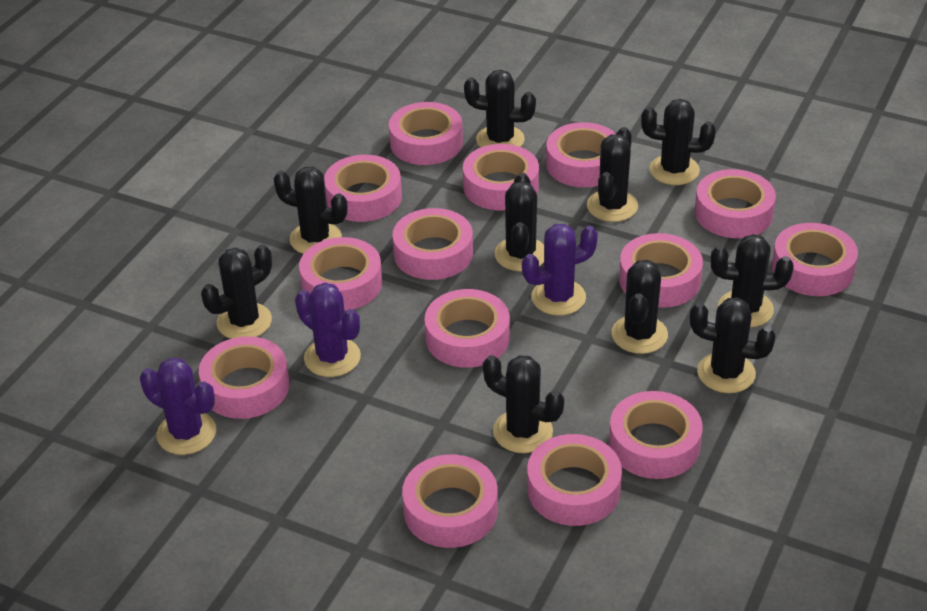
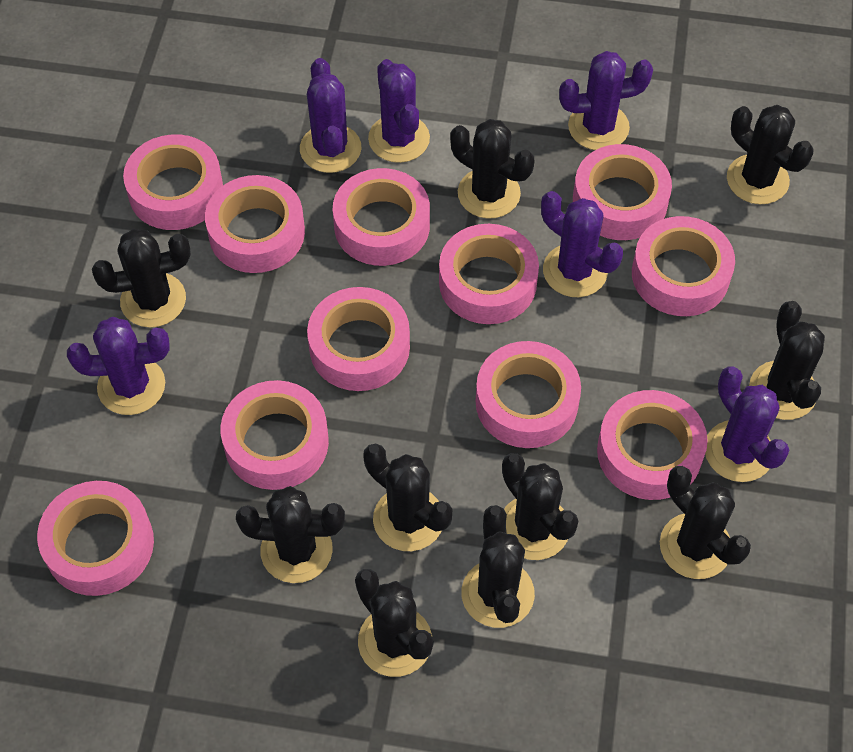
pink tape: [199,336,289,419] [299,237,382,311] [324,155,402,222] [389,102,463,165] [393,208,473,280] [402,454,498,548] [425,289,510,368] [463,144,539,210] [527,434,622,526] [546,122,616,187] [609,391,703,479] [619,233,703,308] [695,169,776,238] [772,223,858,296] = 14 -> [37,481,154,596] [123,134,223,230] [205,175,305,273] [221,380,329,490] [307,287,410,391] [333,168,430,266] [439,224,539,324] [476,341,581,448] [573,144,672,240] [597,390,708,500] [632,216,735,316] = 11
purple cactus: [140,358,216,455] [295,283,361,377] [522,224,598,316] = 3 -> [67,317,170,415] [300,58,361,173] [368,59,430,163] [541,191,623,297] [559,51,653,150] [705,366,789,482] = 6

